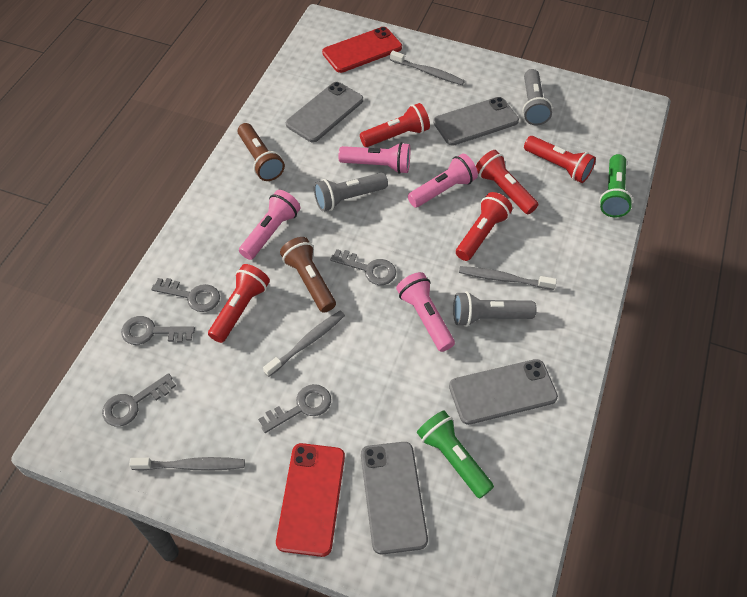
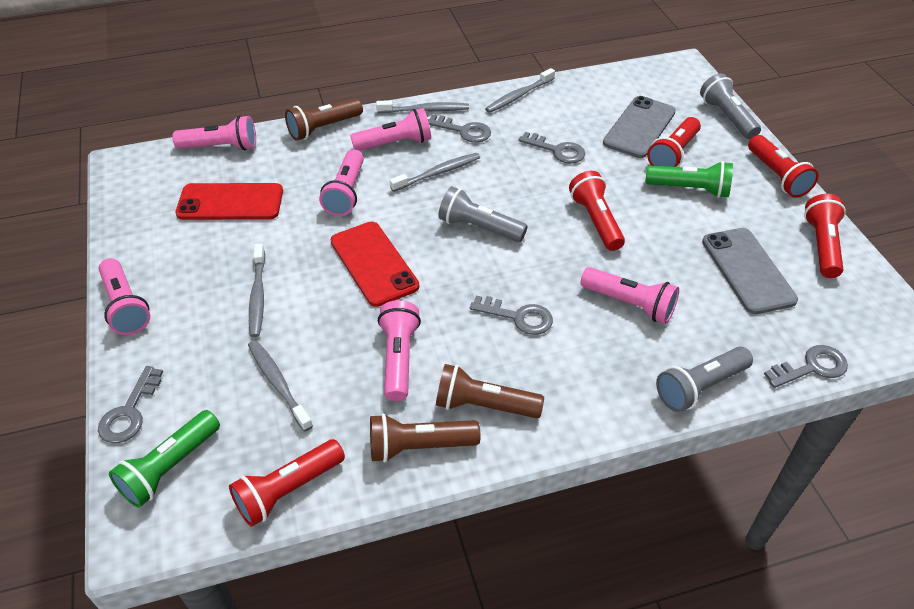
brown flashlight: [238,123,285,181] [280,237,336,313] = 2 -> [285,98,363,141] [370,414,480,462] [436,364,544,418] = 3
grey phone: [286,82,363,142] [361,442,428,555] [433,97,519,146] [449,359,558,425] = 4 -> [603,96,676,158] [702,228,798,314] = 2
grey toothbrush: [129,457,245,471] [263,311,345,377] [390,51,465,85] [459,266,557,290] = 4 -> [248,340,313,431] [249,244,265,337] [376,100,469,113] [389,153,480,192] [485,68,555,113] = 5
pink flashlight: [239,190,300,260] [338,142,410,174] [396,272,455,352] [408,154,478,208] = 4 -> [99,258,150,335] [172,115,256,150] [319,149,364,216] [350,108,431,151] [378,300,421,401] [581,267,679,324] = 6

